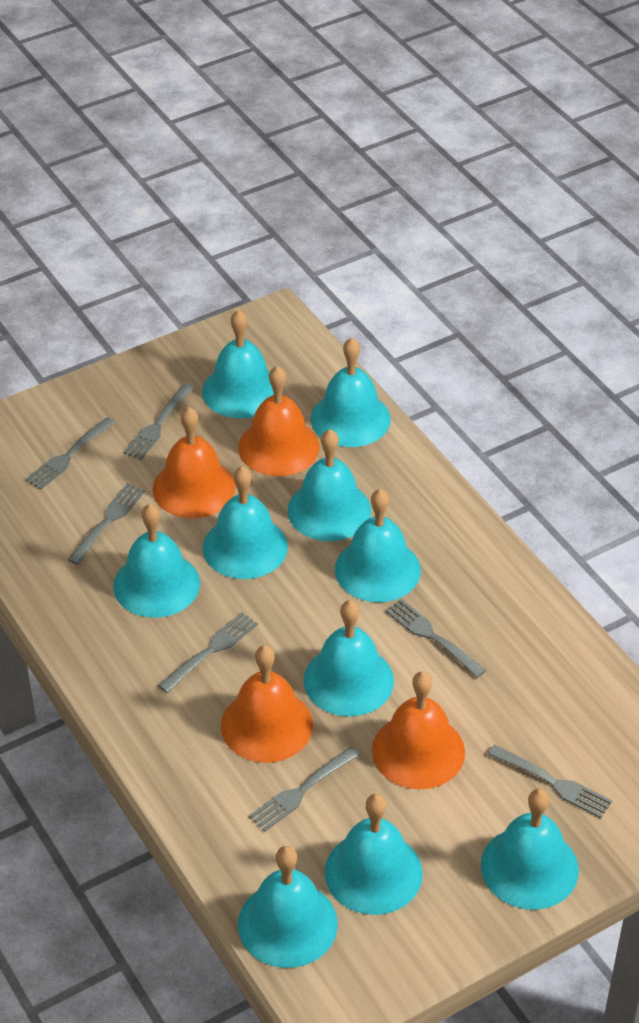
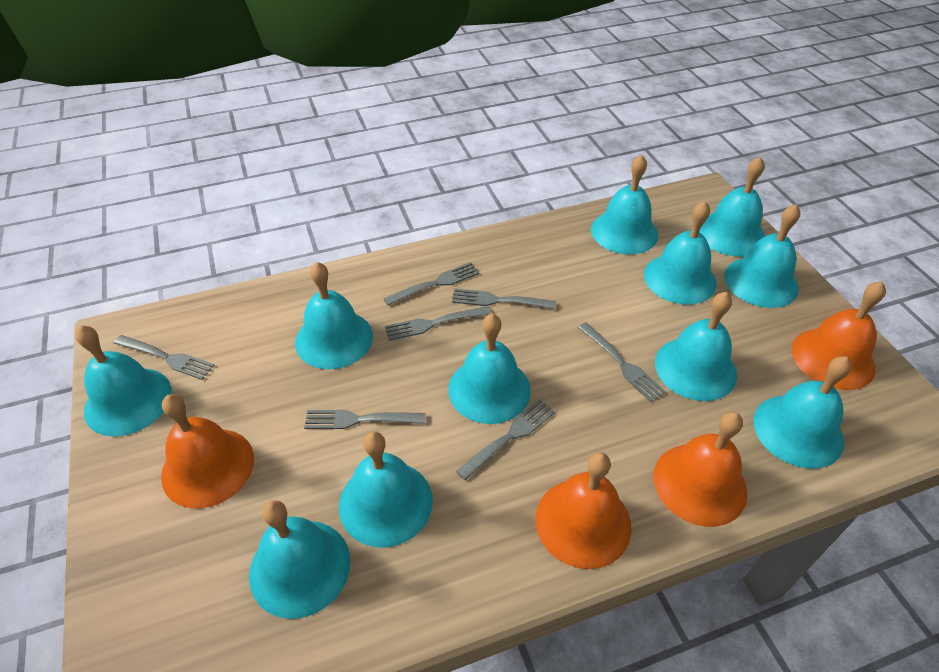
turquoise bell: [113,504,200,618] [202,310,274,418] [203,466,288,579] [238,846,338,968] [287,429,371,541] [304,600,394,716] [311,338,391,447] [325,794,423,915] [335,489,421,602] [481,789,579,910] = 10 -> [75,325,172,437] [249,500,350,619] [295,262,373,369] [339,432,433,548] [448,314,531,424] [591,155,658,254] [644,201,717,305] [655,292,737,401] [699,157,765,257] [724,204,800,308] [753,356,852,469] = 11

